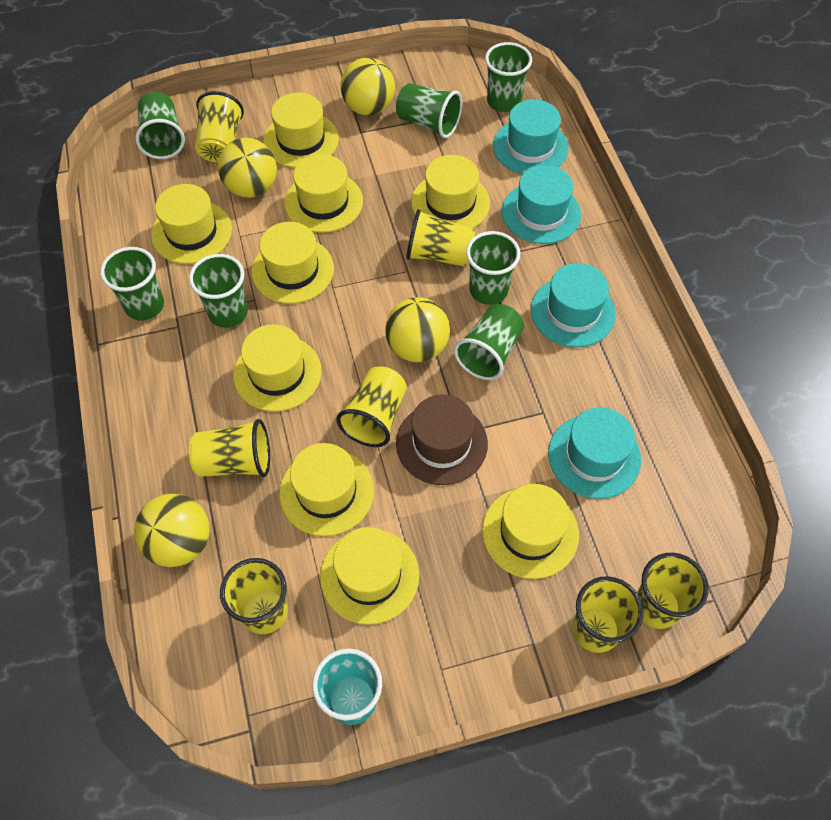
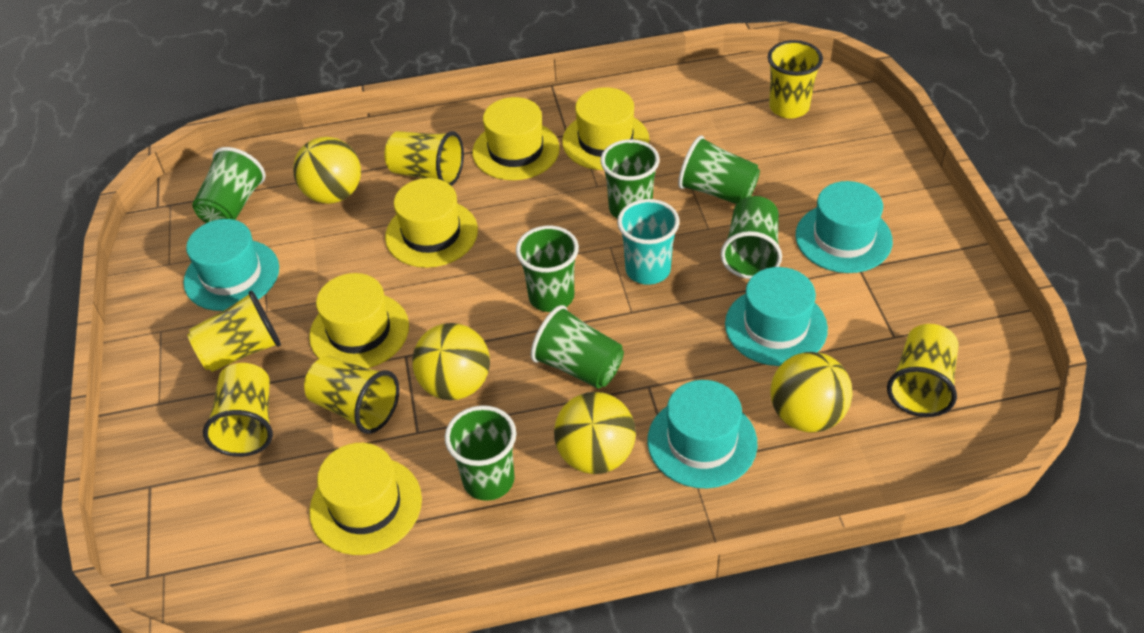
brown hat: [396,394,488,485] = 1 -> none = 0
yellow cup: [189,419,270,477] [195,91,244,162] [220,558,288,634] [336,366,407,447] [406,209,475,266] [572,576,643,653] [637,553,709,629] = 7 -> [187,291,281,372] [203,363,273,457] [304,356,399,434] [384,131,464,186] [768,40,823,119] [887,324,959,417] = 6
yellow hat: [151,184,232,264] [233,324,322,412] [251,222,334,304] [263,93,339,168] [279,443,374,536] [284,154,363,233] [320,527,419,625] [411,155,490,228] [482,484,579,579] = 9 -> [309,273,409,368] [309,443,422,555] [385,178,478,268] [472,97,560,180] [562,87,650,170] = 5

